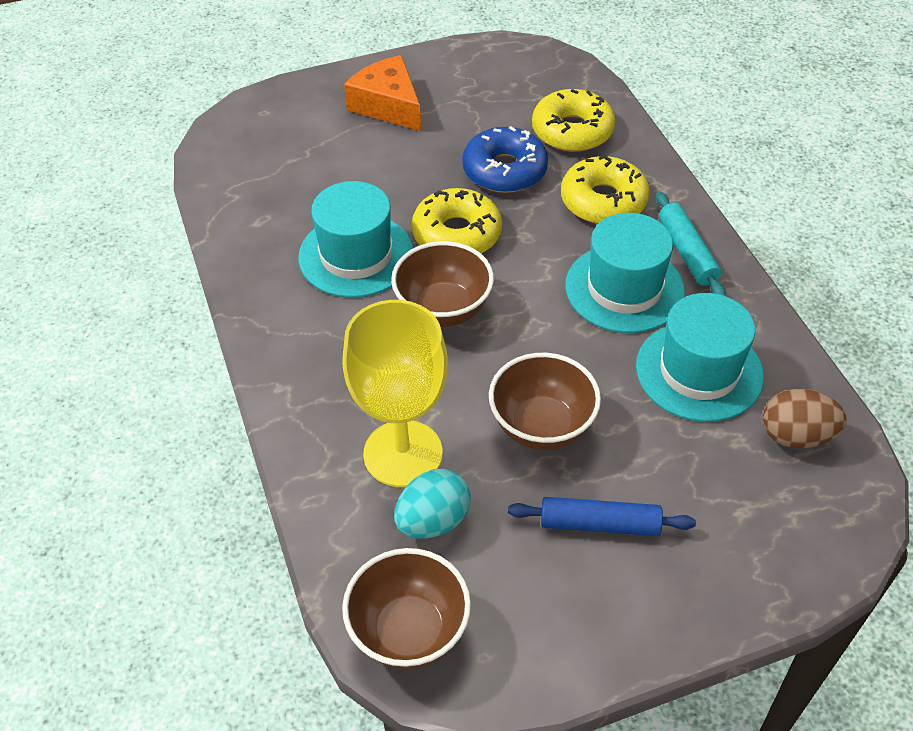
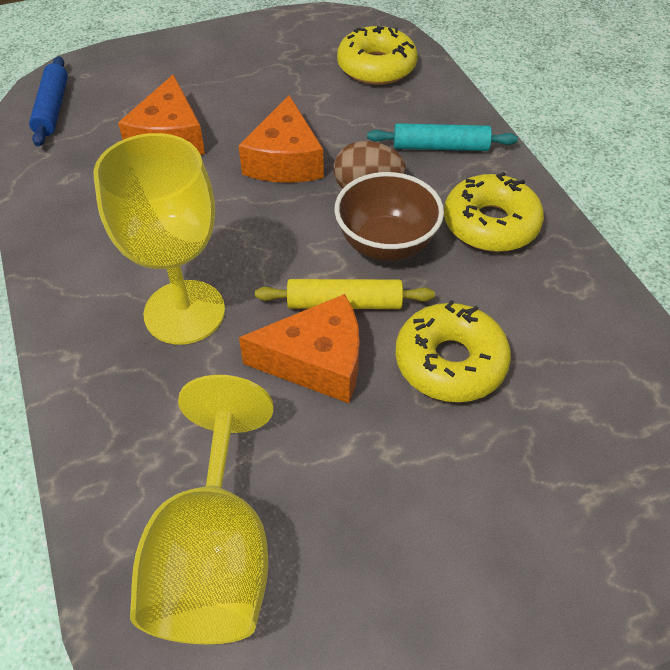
blue donut: [462,126,548,193] = 1 -> none = 0
brown bowl: [342,548,471,669] [391,241,494,327] [489,353,601,450] = 3 -> [334,172,444,261] = 1
orange cheese: [344,55,421,131] = 1 -> [118,74,205,155] [238,95,324,183] [239,294,359,403] = 3
turquoise egg: [394,469,471,539] = 1 -> none = 0
turquoise hat: [298,181,413,298] [565,213,685,333] [636,293,764,422] = 3 -> none = 0
yellow goblet: [342,300,448,487] = 1 -> [93,133,225,345] [130,375,274,644] = 2
yellow rolling pin: none = 0 -> [255,279,435,309] = 1

